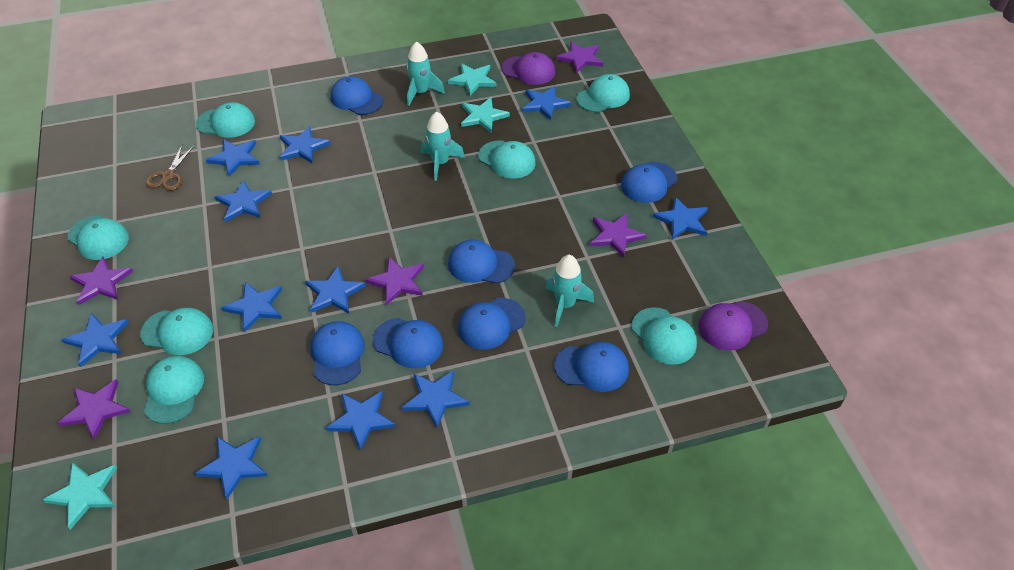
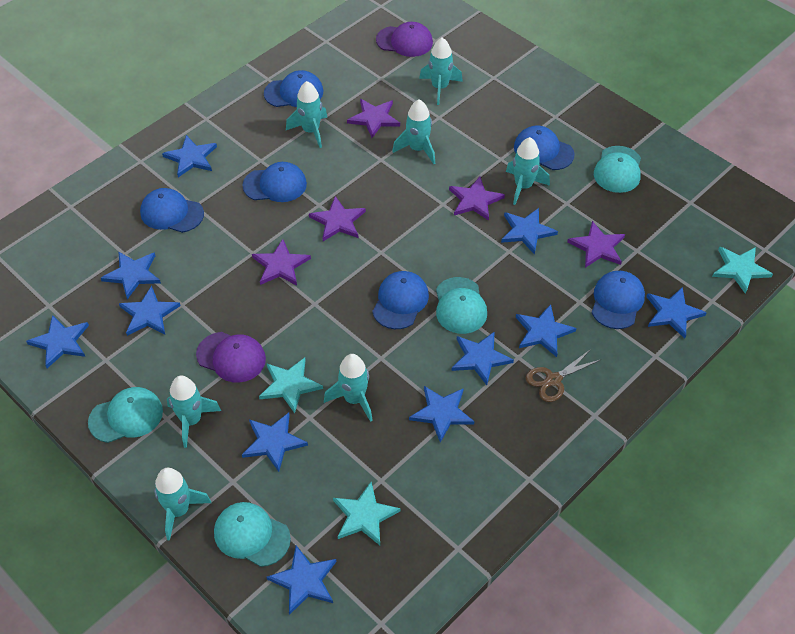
blue cap: [310,321,365,385] [330,76,383,115] [373,318,443,368] [448,239,515,284] [458,298,526,349] [554,342,629,392] [621,162,677,203] = 7 -> [140,188,204,233] [242,162,307,202] [264,70,323,107] [372,271,429,329] [514,125,575,170] [592,271,645,329] = 6
turquoise cap: [67,216,129,260] [140,308,213,355] [144,356,204,424] [196,102,255,138] [478,140,536,178] [577,74,630,112] [632,307,697,365] = 7 -> [88,387,163,443] [214,502,291,567] [436,277,487,334] [594,146,641,193] = 4
turquoise rocket: [406,41,445,106] [421,111,465,181] [546,255,594,327] = 3 -> [154,468,211,541] [167,376,221,448] [286,81,327,148] [324,354,372,422] [392,100,435,164] [419,38,463,105] [506,137,550,205] = 7

